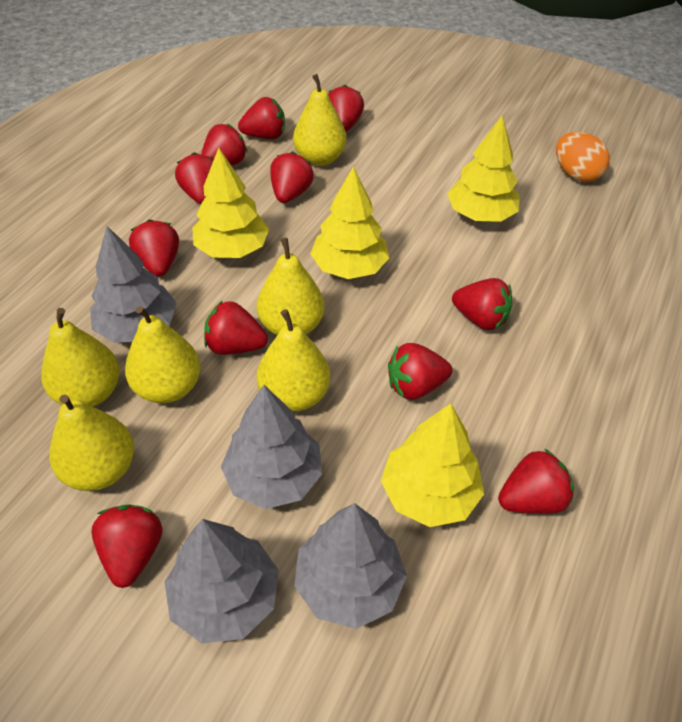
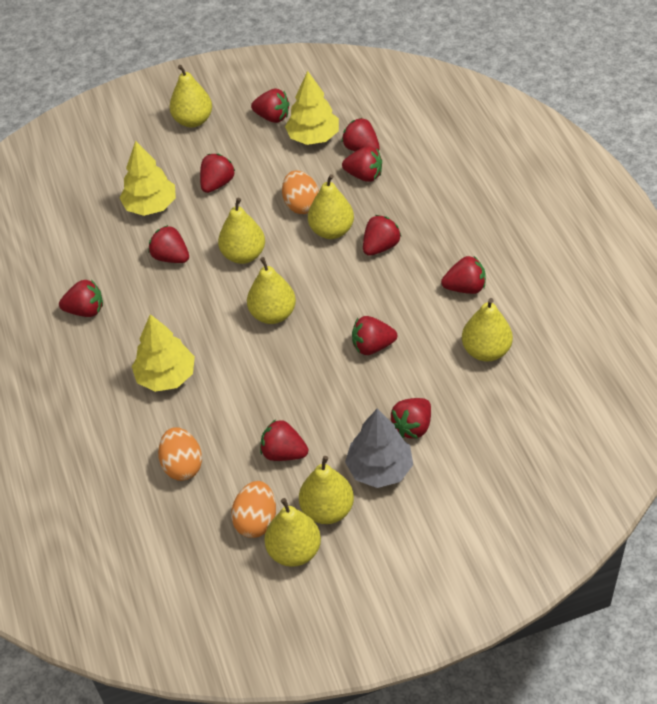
grey tree: [90,226,177,343] [165,519,279,644] [221,385,322,509] [294,503,407,629] = 4 -> [345,409,413,488] = 1
orange egg: [556,132,610,182] = 1 -> [158,427,202,481] [231,481,276,538] [282,171,319,214] = 3
yellow pear: [41,308,119,407] [50,395,134,491] [125,306,201,403] [257,238,325,335] [257,309,330,412] [293,74,347,166] = 6 -> [169,65,212,127] [218,198,265,264] [247,257,296,324] [264,498,321,567] [299,456,354,524] [308,174,354,239] [462,298,513,362] = 7
yellow tree: [192,148,269,258] [310,166,389,279] [381,403,484,527] [447,115,520,222] = 4 -> [120,141,176,216] [132,314,195,392] [285,71,339,145] = 3

